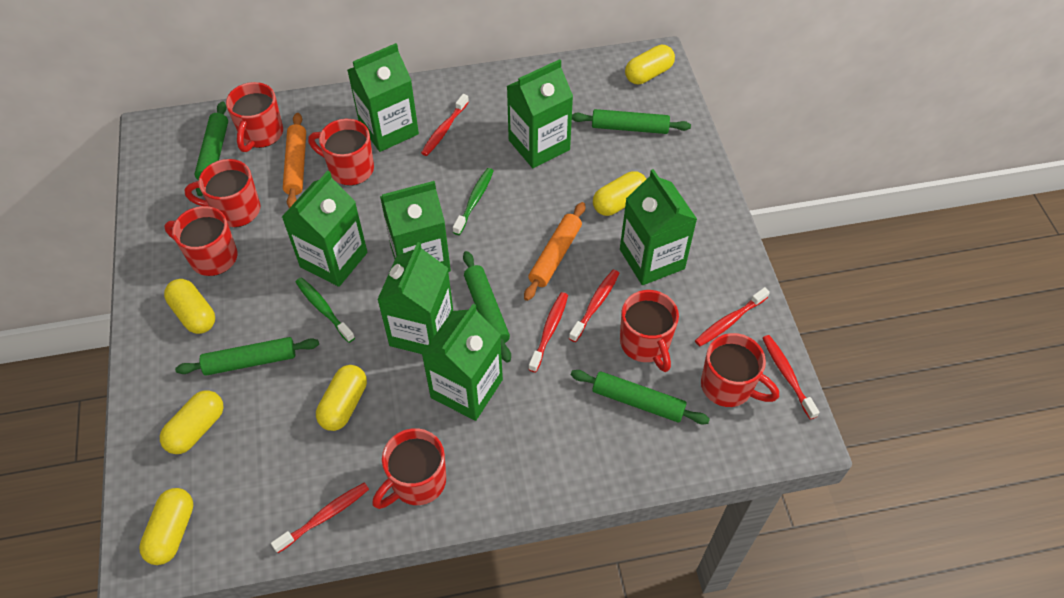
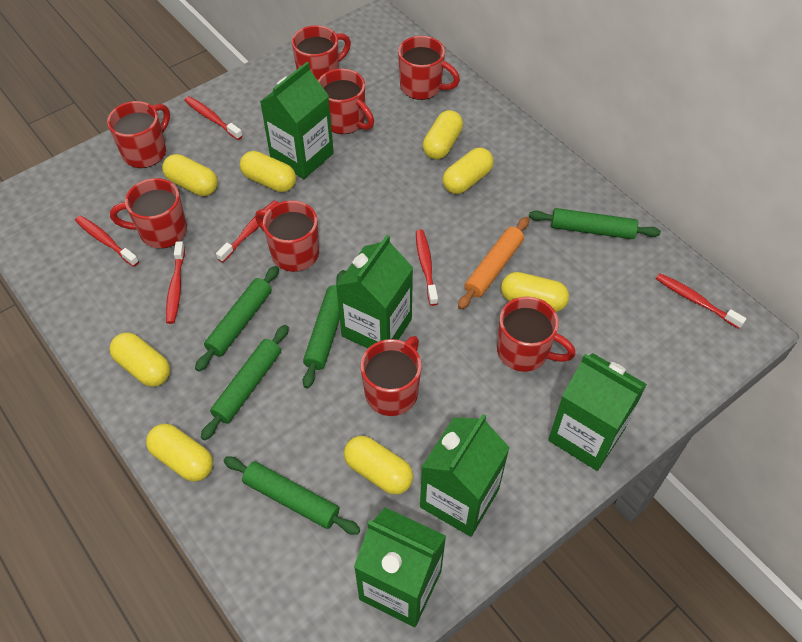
green carton: [282,171,367,287] [347,43,419,152] [377,242,453,354] [380,181,451,272] [422,304,503,421] [507,59,573,168] [620,169,697,285] = 7 -> [260,62,334,179] [336,235,413,349] [354,507,446,627] [420,414,510,537] [548,353,647,471] = 5
green toothbrush: [296,277,355,343] [453,168,494,235] = 2 -> none = 0
orange rolling pin: [283,113,306,208] [524,202,585,301] = 2 -> [458,217,529,309] = 1
red mug: [164,206,238,276] [185,159,260,227] [226,82,283,152] [308,119,374,185] [372,428,446,509] [620,290,679,372] [701,333,779,407] = 7 -> [107,101,170,168] [110,178,187,249] [255,200,319,272] [292,25,351,80] [318,69,374,134] [361,336,422,416] [398,36,460,100] [497,296,576,372] = 8
yellow capsule: [139,488,193,565] [160,390,223,454] [164,279,215,334] [316,365,367,431] [593,171,646,216] [625,45,675,84] = 6 -> [109,332,170,387] [146,424,213,481] [162,154,218,196] [240,151,296,192] [344,436,413,495] [423,110,463,160] [443,148,494,194] [501,272,569,312] = 8

